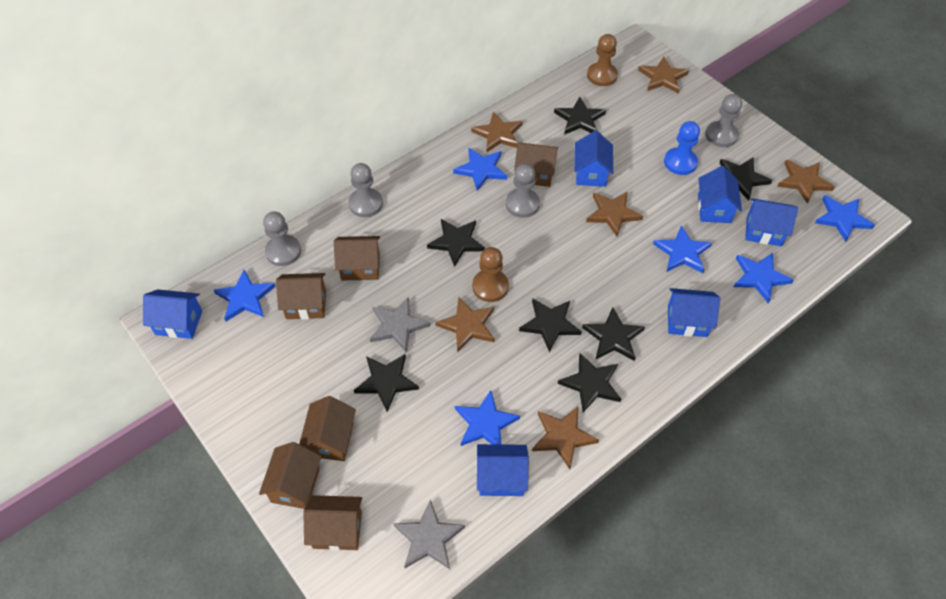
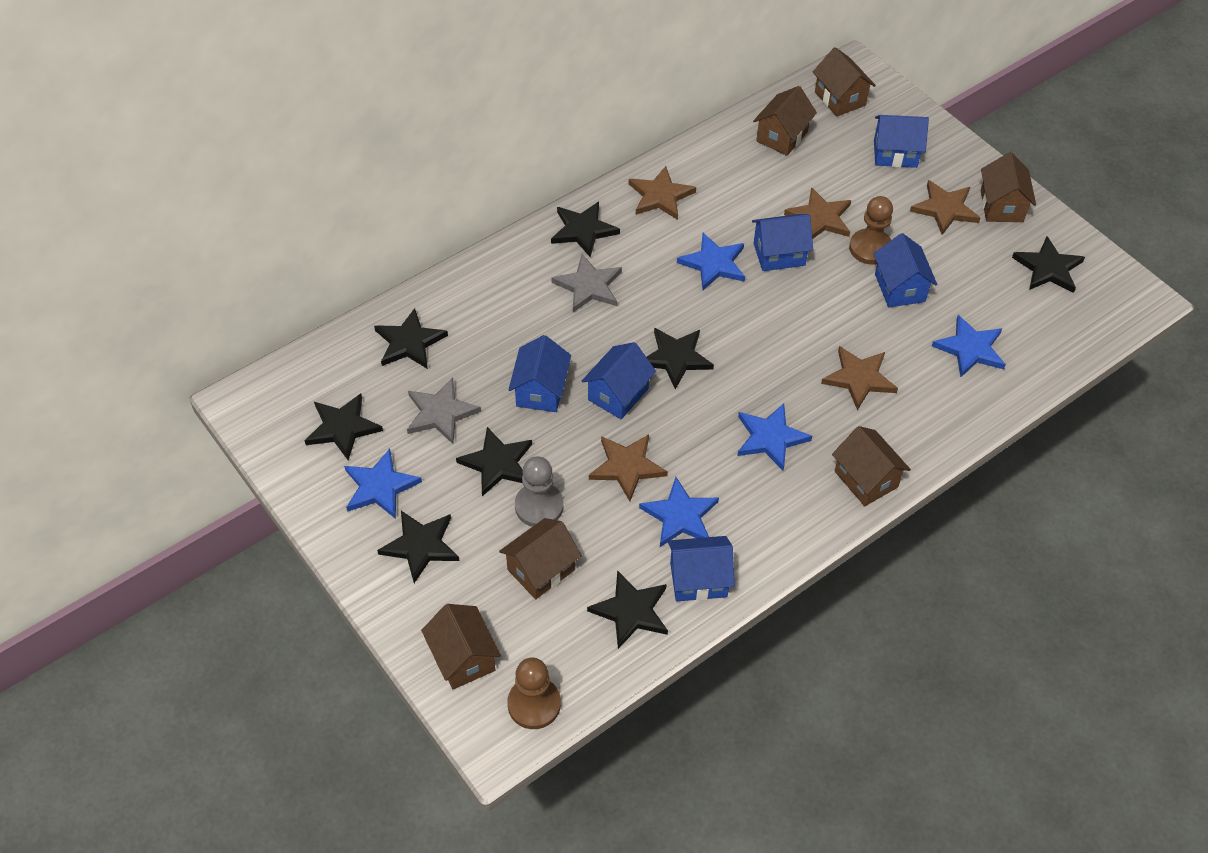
black star: [354,354,419,412] [427,219,485,267] [519,298,582,352] [554,97,606,135] [558,353,621,412] [582,307,645,361] [719,157,772,201] = 7 -> [304,393,383,460] [374,308,448,369] [377,511,459,583] [456,427,532,496] [551,201,620,257] [587,570,668,649] [647,328,714,390] [1012,236,1085,293] = 8
blue pawn: [664,121,700,175] = 1 -> none = 0
blue star: [214,270,275,321] [453,147,507,191] [455,390,520,446] [653,225,712,273] [734,253,793,303] [815,195,875,242] = 6 -> [344,449,422,519] [639,477,719,547] [677,233,745,290] [737,403,812,471] [932,315,1006,377] = 5
brown star: [435,297,494,352] [471,111,523,152] [532,407,599,469] [586,191,643,236] [638,57,689,94] [777,160,835,204] = 6 -> [589,434,668,501] [629,166,696,220] [784,187,851,239] [821,346,898,410] [910,180,980,235] = 5
grey pawn: [263,211,301,266] [348,163,383,217] [506,163,540,218] [705,94,742,147] = 4 -> [515,457,564,527] = 1

